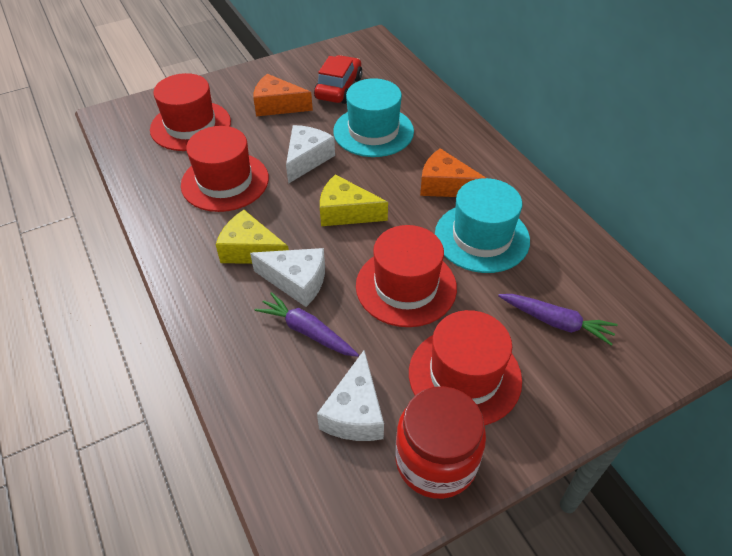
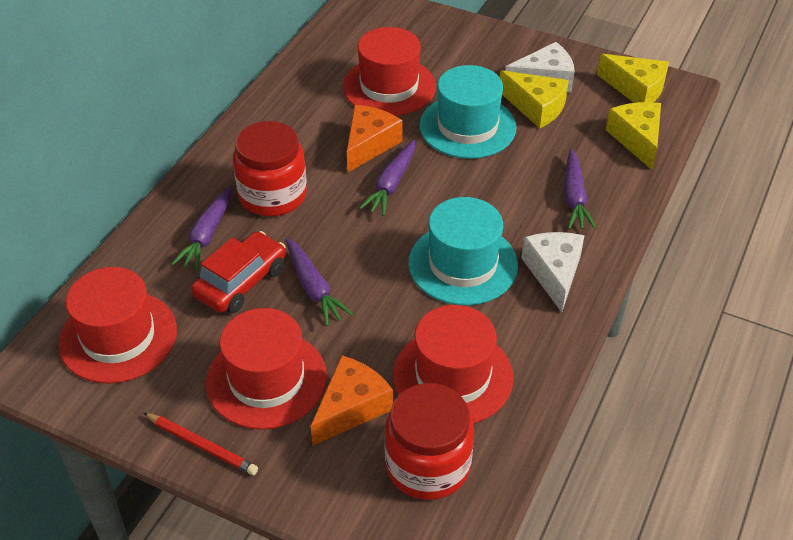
purple carrot: [255,292,359,357] [498,294,618,346] = 2 -> [171,185,231,271] [286,238,353,326] [359,140,415,216] [564,149,596,229] = 4
red jar: [395,386,486,499] = 1 -> [233,121,307,216] [384,383,474,500] = 2
red pencil: none = 0 -> [144,413,258,475] = 1
white cheese: [250,248,325,307] [286,125,335,184] [317,350,384,441] = 3 -> [505,42,575,93] [522,232,585,312] = 2
yellow cheese: [216,210,289,264] [320,174,388,226] = 2 -> [500,70,569,128] [597,54,669,103] [606,102,661,170] = 3

